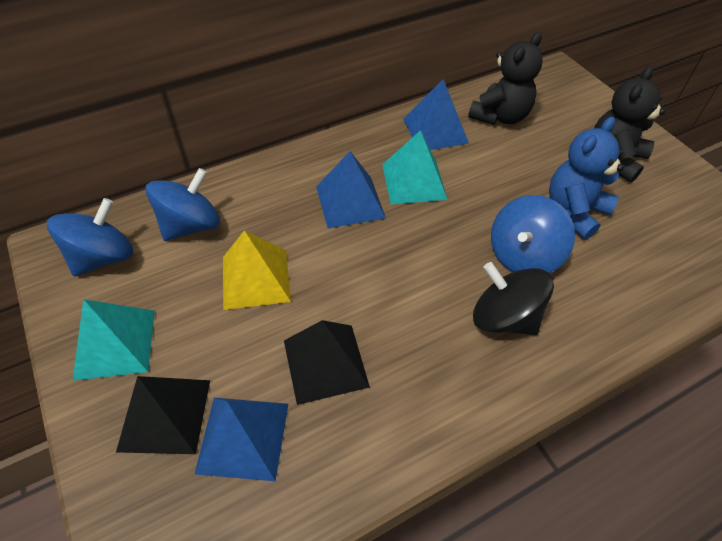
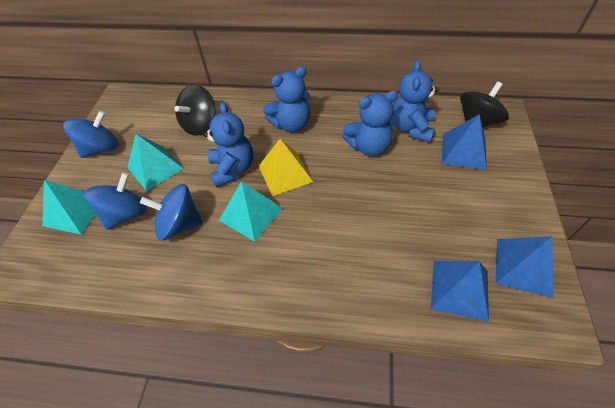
black pyramid: [116,376,210,454] [284,320,370,405] = 2 -> none = 0
black spinning top: [473,262,554,335] = 1 -> [174,85,216,135] [460,82,509,127] = 2
black teddy bear: [468,32,543,125] [594,66,665,182] = 2 -> none = 0
blue teddy bear: [549,117,624,239] = 1 -> [203,102,253,187] [263,66,310,132] [342,90,398,156] [393,60,438,143] = 4
turquoise pyramid: [72,299,155,381] [382,130,448,204] = 2 -> [42,180,96,235] [127,134,184,191] [219,181,283,242] = 3

